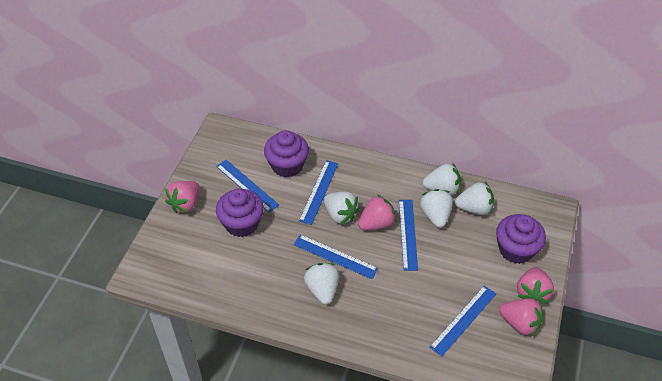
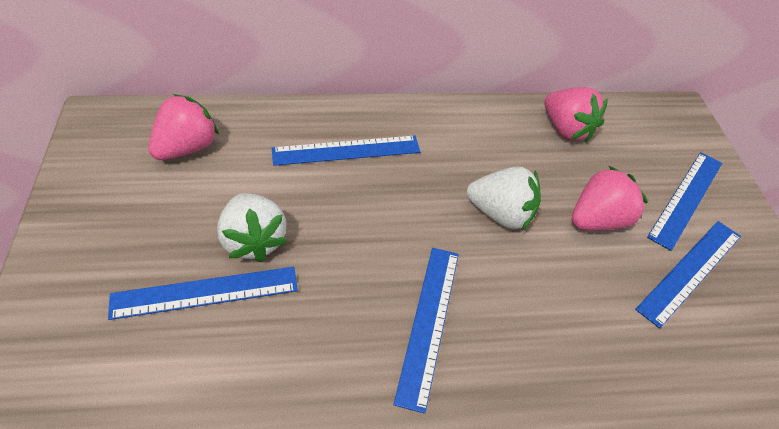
pink strawberry: [165,181,200,213] [358,195,396,230] [499,298,543,337] [517,267,554,304] = 4 -> [148,94,219,160] [545,87,608,143] [572,166,648,231] = 3
purple cupcake: [216,189,264,237] [264,130,309,177] [496,214,546,264] = 3 -> none = 0
white strawberry: [304,263,339,305] [324,192,360,225] [420,189,453,228] [422,164,461,196] [455,182,494,215] = 5 -> [217,193,287,262] [467,167,541,231] = 2

